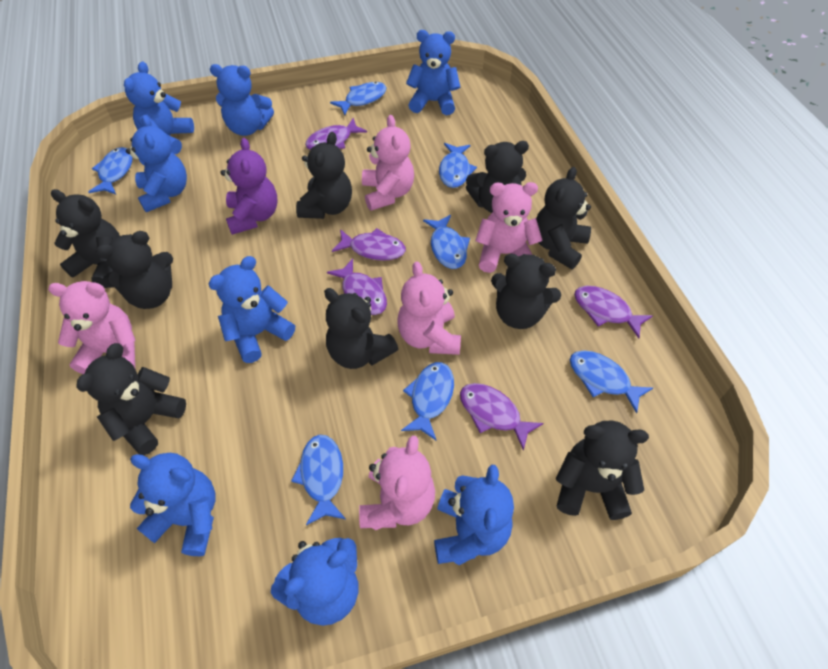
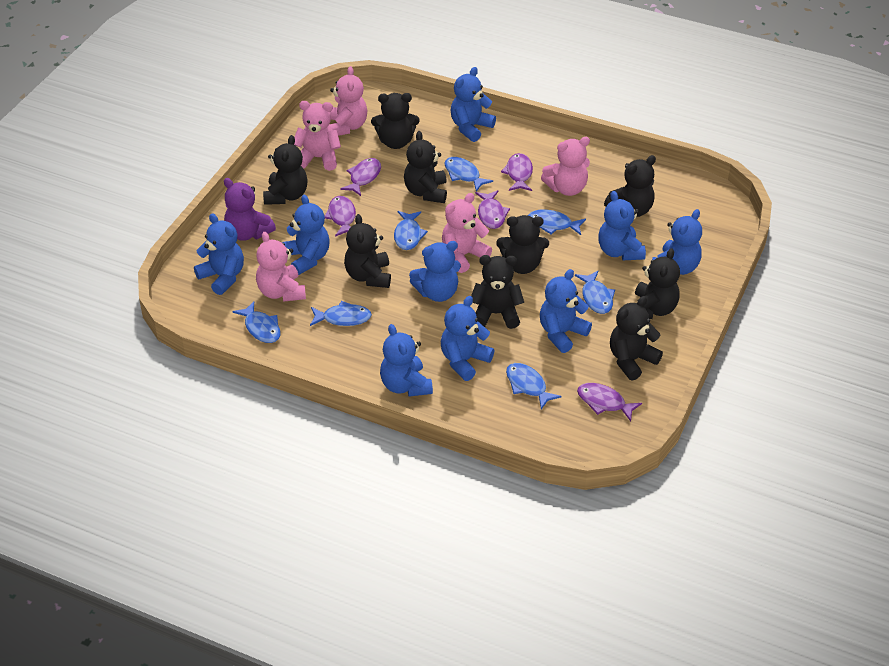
blue teddy bear: [124,61,194,154] [126,115,187,212] [130,453,216,556] [209,256,295,363] [210,64,274,136] [271,538,358,626] [406,30,460,115] [434,465,514,565] = 8 -> [194,213,244,295] [282,195,330,275] [380,324,433,397] [409,241,461,302] [441,296,494,381] [451,67,496,142] [540,269,592,353] [598,191,646,260] [652,209,702,275] = 9

